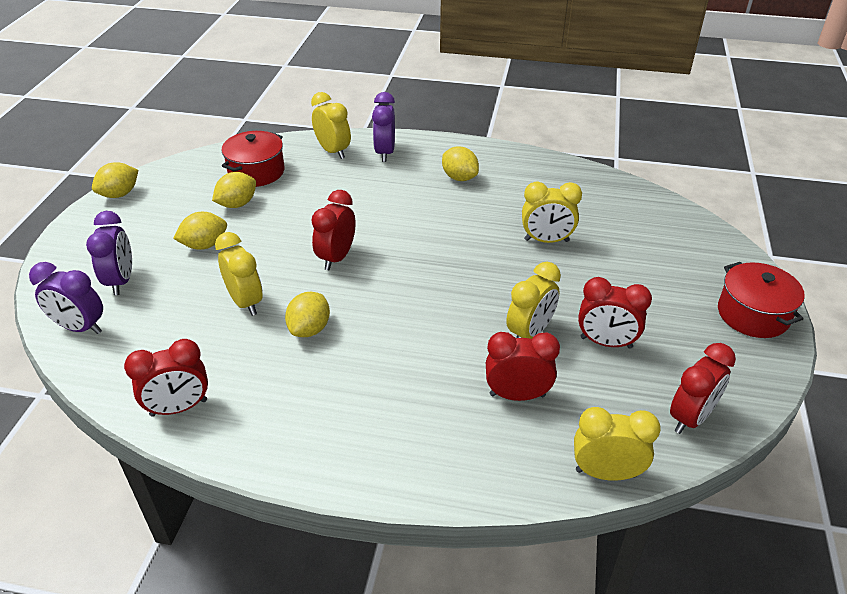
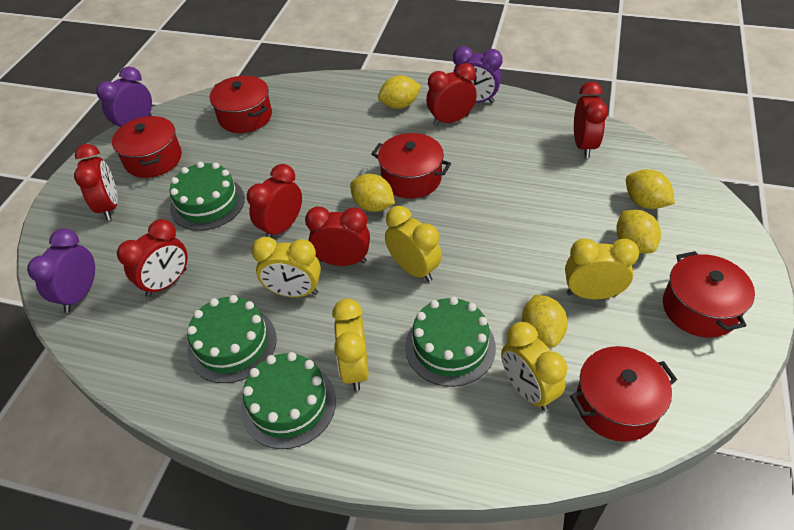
green cake: none = 0 -> [170,162,245,231] [187,295,277,383] [241,352,336,449] [405,296,496,387] = 4
red clock: [124,339,208,417] [311,190,356,270] [486,332,560,401] [578,277,652,349] [670,343,736,434] = 5 -> [74,144,118,221] [117,219,188,297] [247,164,302,238] [305,206,370,266] [426,63,477,126] [574,82,608,158] = 6
red pot: [222,131,285,187] [718,262,805,338] = 2 -> [112,116,182,178] [210,76,272,133] [371,133,451,199] [570,346,677,442] [663,251,755,338] = 5

